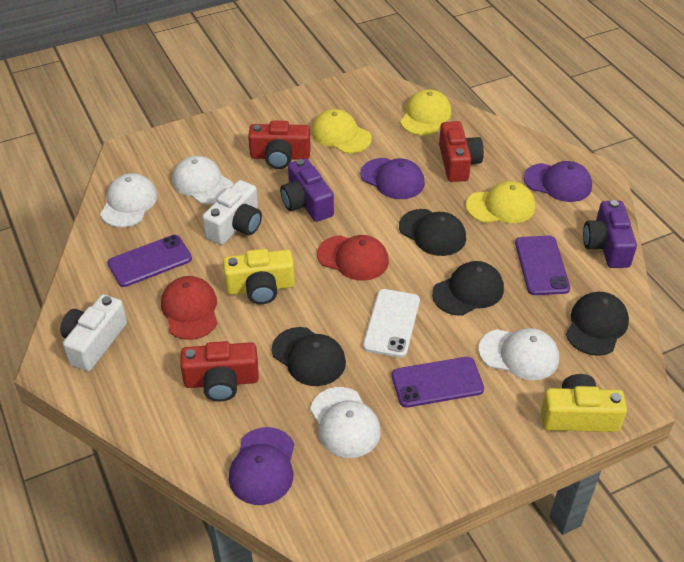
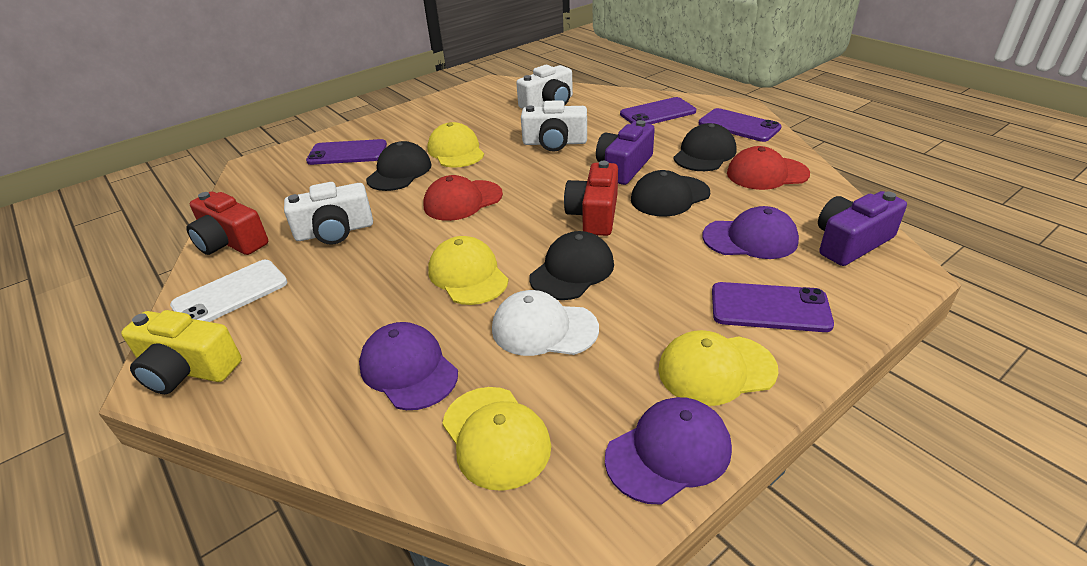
purple phone: [107,235,192,287] [391,357,484,408] [515,236,570,295] = 3 -> [306,139,387,165] [620,97,696,124] [699,108,782,142] [712,282,834,332] = 4
red camera: [180,341,259,401] [248,121,311,169] [439,121,484,182] = 3 -> [186,192,268,255] [564,161,618,236] = 2
white camera: [60,294,127,371] [202,180,262,245] = 2 -> [284,182,373,245] [516,65,573,109] [521,100,587,152] = 3
white cap: [100,173,158,227] [172,156,233,205] [310,387,381,458] [479,328,559,380] = 4 -> [492,290,599,356] = 1
yellow camera: [223,249,295,304] [541,374,627,432] = 2 -> [121,310,242,394] = 1
yellow cap: [311,109,372,154] [400,89,451,136] [466,181,536,223] = 3 -> [427,122,484,168] [428,236,509,305] [442,387,551,491] [658,330,778,406] = 4

